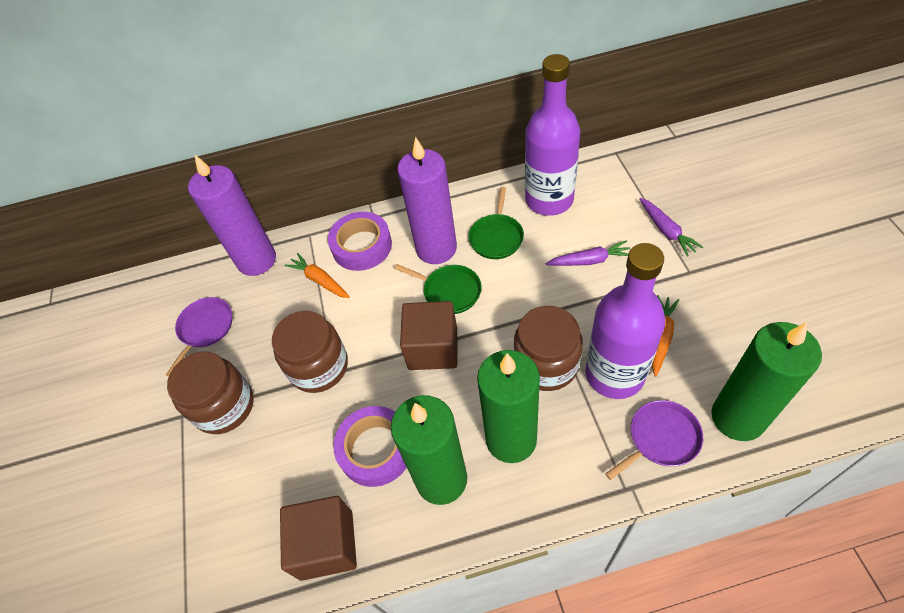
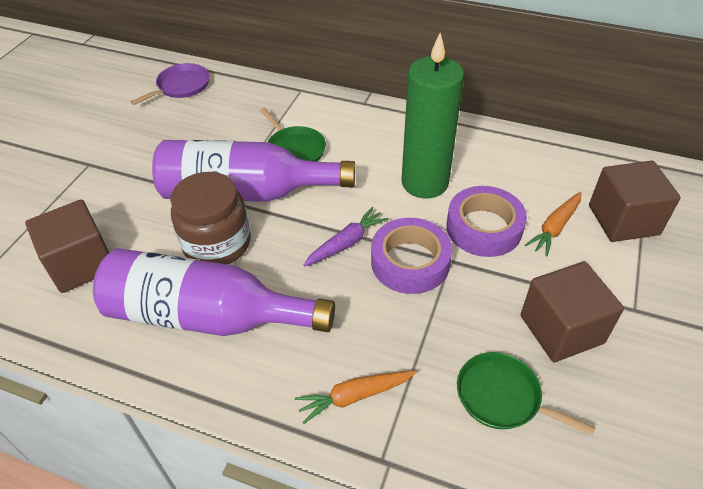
brown cube: [280,496,357,581] [400,301,457,370] = 2 -> [25,200,109,293] [521,261,624,362] [589,161,681,242] = 3
brown jar: [167,352,253,434] [272,311,348,393] [514,306,583,391] = 3 -> [170,172,251,264] = 1
green candle: [391,395,467,505] [477,350,540,463] [711,322,822,441] = 3 -> [402,33,464,198] = 1
purple candle: [188,154,276,276] [397,137,457,264] = 2 -> none = 0
purple carrot: [545,240,630,266] [639,198,703,256] = 2 -> [303,207,388,266] = 1
purple pan: [166,297,232,376] [605,400,703,480] = 2 -> [131,63,210,105] = 1

